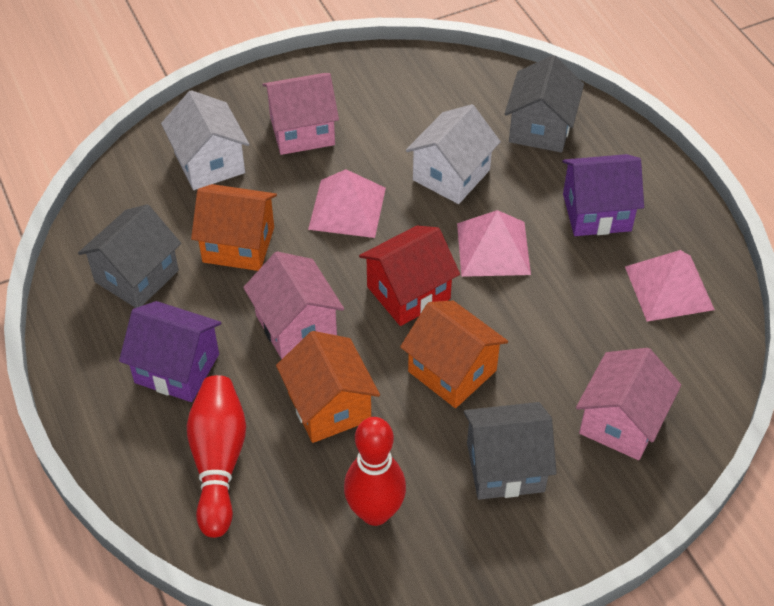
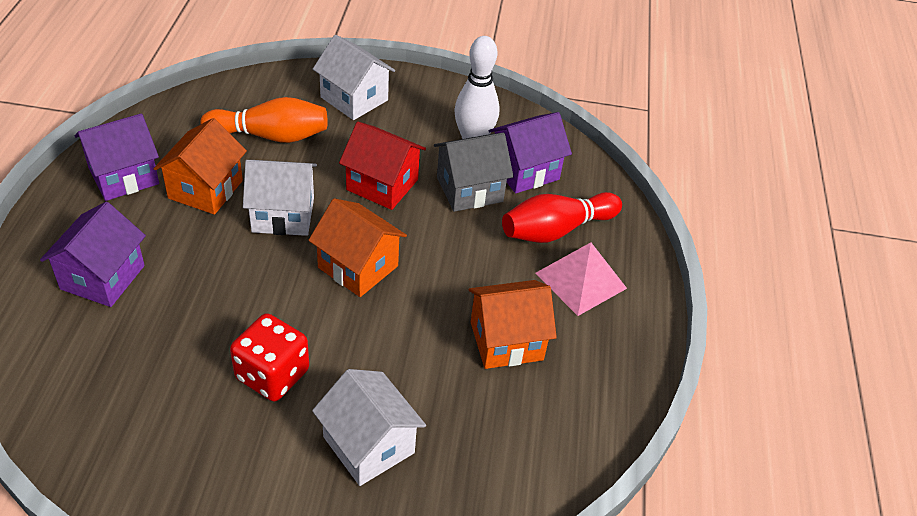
grey house: [78,204,181,308] [464,402,557,500] [505,55,584,152] = 3 -> [434,133,514,212] = 1
orange bowling pin: none = 0 -> [201,97,328,143] = 1
pink house: [243,251,344,359] [262,73,339,155] [576,348,681,460] = 3 -> none = 0
pink pyramid: [308,169,386,238] [457,210,531,277] [625,250,715,322] = 3 -> [536,242,627,316] = 1
purple house: [119,301,221,402] [562,154,644,236] = 2 -> [40,202,146,307] [74,113,159,201] [489,112,572,194] = 3
red bowling pin: [187,375,246,538] [344,417,406,526] = 2 -> [502,192,622,243] = 1
red dice: none = 0 -> [230,313,309,402] = 1
white bowling pin: none = 0 -> [454,36,500,139] = 1
white house: [161,90,249,190] [406,104,501,204] = 2 -> [243,160,317,236] [312,369,426,486] [313,35,395,120] = 3

